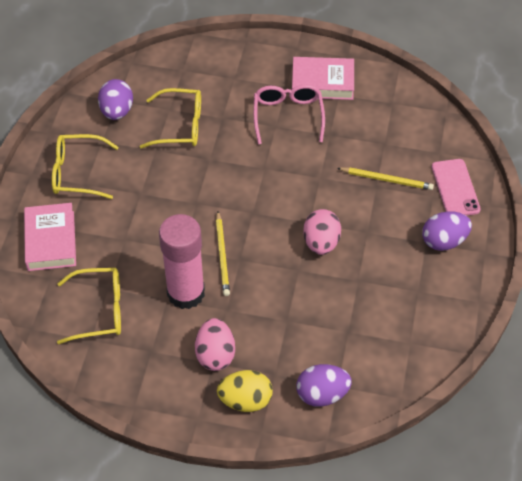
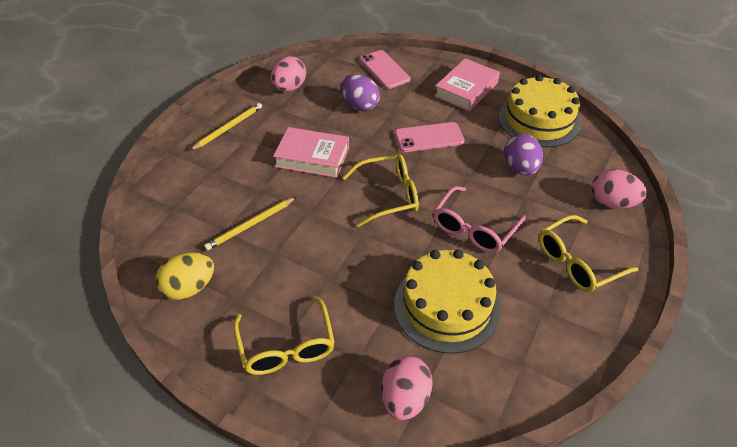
pink egg: [195,318,235,371] [303,209,341,255] = 2 -> [271,56,306,92] [381,356,433,421] [591,169,647,209] = 3
pink glue stick: [159,214,205,309] = 1 -> none = 0
pink phone: [432,159,481,216] = 1 -> [360,50,411,89] [395,122,465,152] = 2
purple egg: [98,79,133,120] [296,364,352,407] [422,211,472,251] = 3 -> [341,74,380,111] [504,134,543,176] = 2
yellow cake: none = 0 -> [394,249,501,354] [498,75,581,147] = 2

